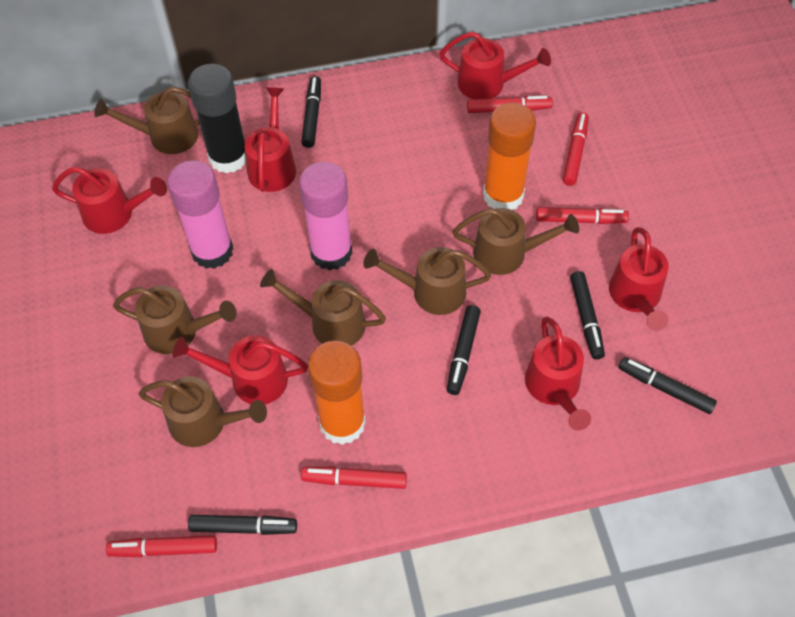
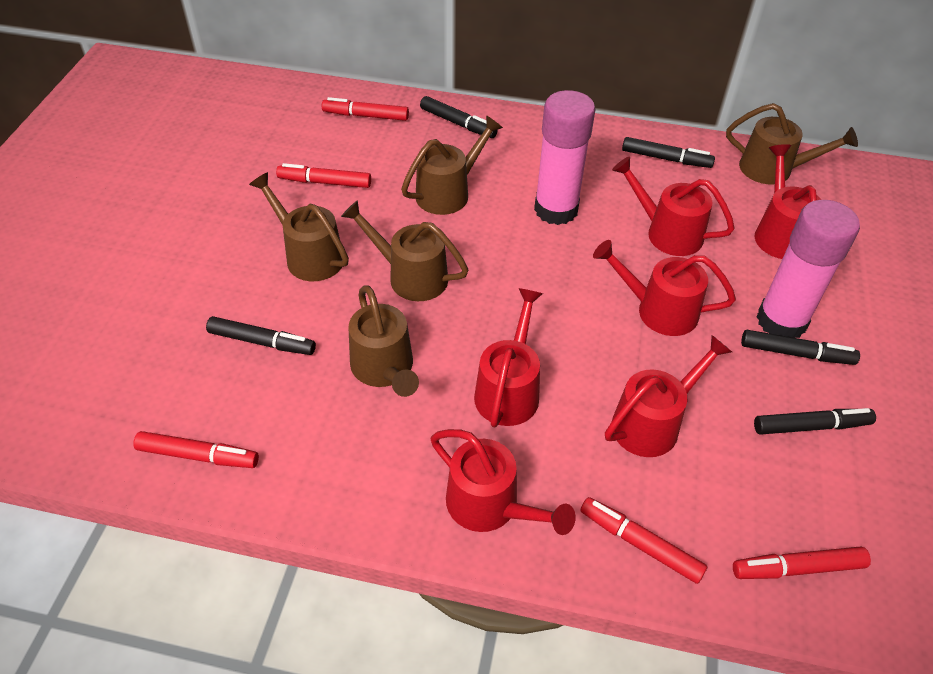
black glue stick: [188,64,246,174] = 1 -> none = 0
brown watering can: [94,86,200,154] [113,285,237,354] [139,376,267,447] [260,269,386,346] [363,247,491,315] [452,208,579,275] = 6 -> [249,172,349,281] [341,200,468,301] [349,285,419,397] [401,115,503,215] [726,103,858,184] = 5
orange glue stick: [308,341,366,445] [483,103,536,210] = 2 -> none = 0

